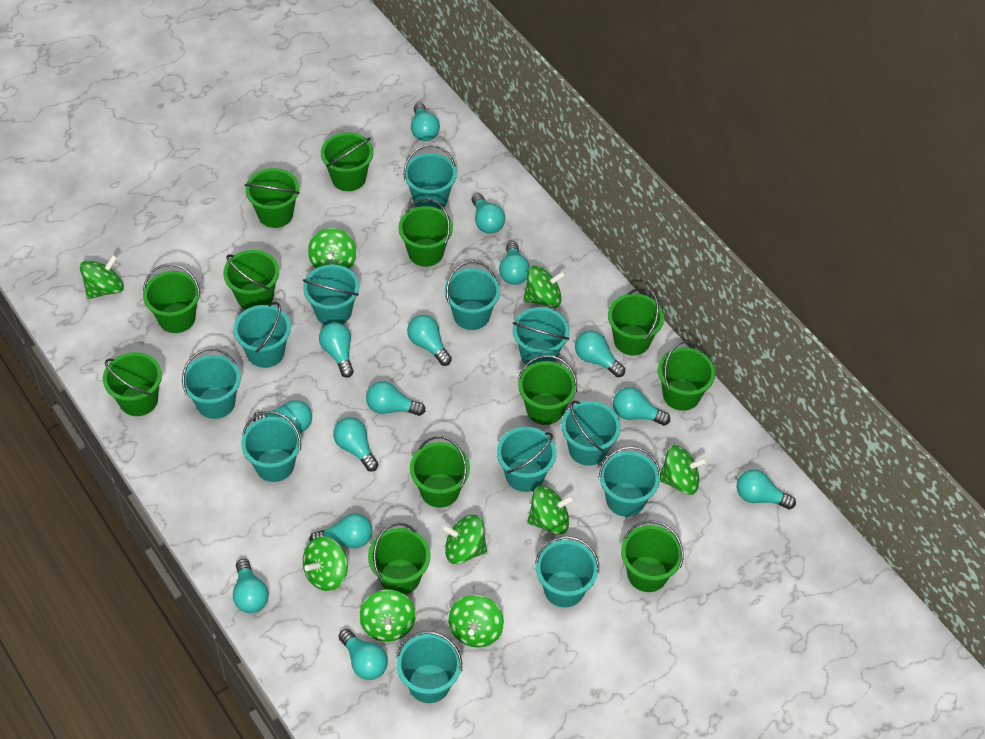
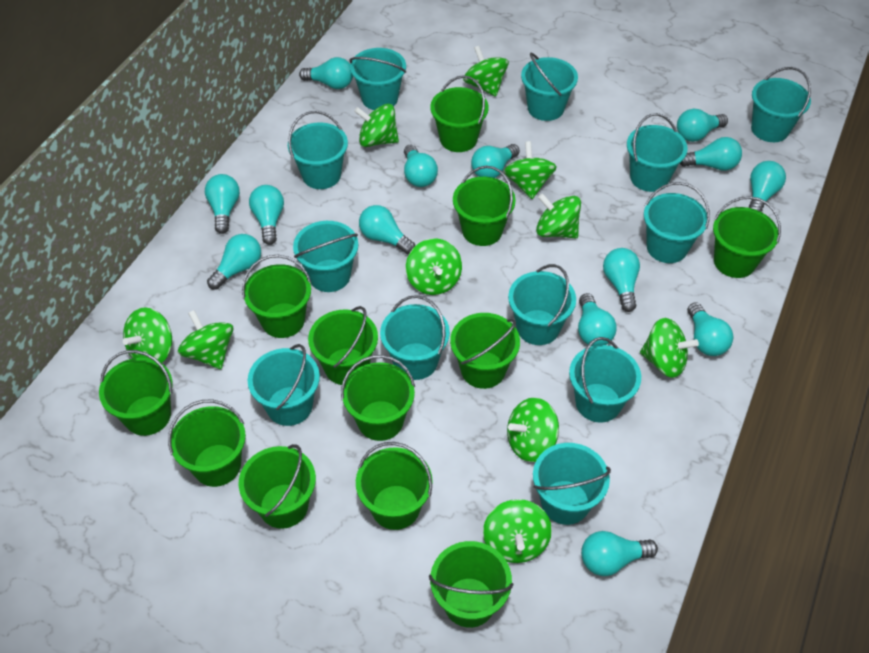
green spinning top: [80,255,124,299] [303,536,348,591] [308,228,357,269] [359,590,416,642] [441,515,487,564] [448,595,504,648] [523,266,566,308] [527,486,575,535] [660,445,707,495] = 9 -> [123,307,172,363] [178,310,233,369] [354,104,399,147] [406,238,462,295] [463,46,509,97] [483,499,552,563] [504,141,557,199] [507,397,559,462] [536,193,581,238] [640,318,699,378] = 10

